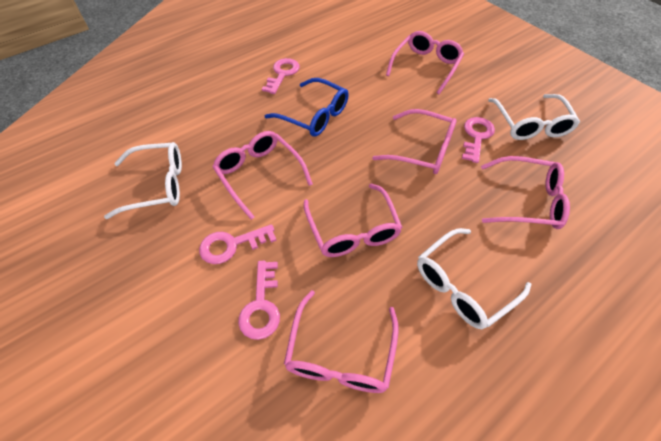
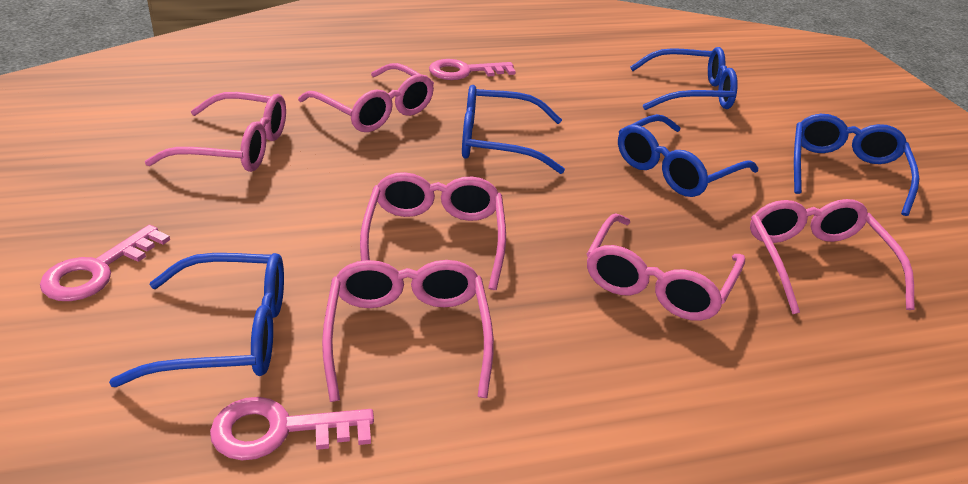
blue glasses: [265,78,349,137] = 1 -> [109,253,284,387] [462,85,565,174] [618,114,758,197] [630,47,738,110] [794,114,919,216] = 5
pink key: [199,224,277,264] [238,261,280,340] [262,58,300,94] [462,117,495,163] = 4 -> [40,225,170,301] [210,397,374,460] [429,59,516,80] = 3
white glasses: [104,142,182,219] [417,228,531,329] [488,94,580,140] = 3 -> none = 0

